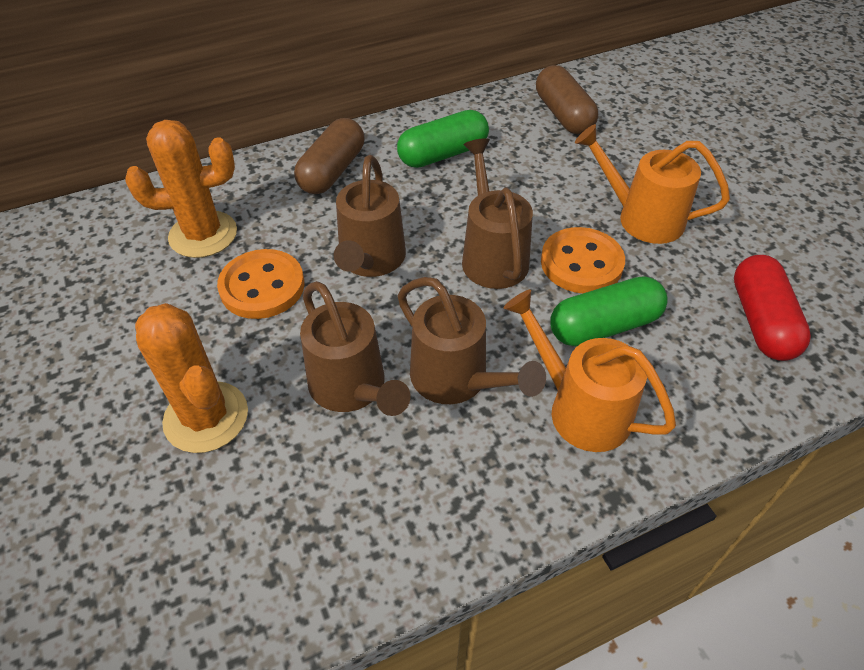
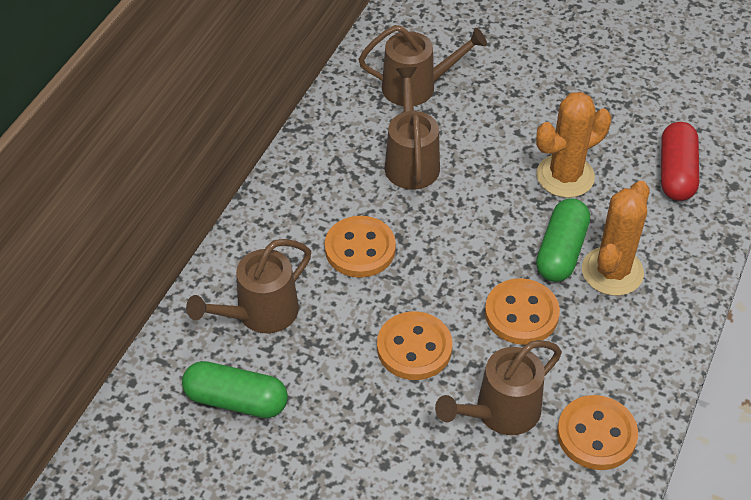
brown capsule: [294,118,364,194] [536,65,598,134] = 2 -> none = 0
orange button: [217,249,305,319] [541,227,625,293] = 2 -> [325,216,396,278] [377,311,453,380] [485,278,560,345] [557,395,638,470] = 4
orange watering can: [504,290,676,452] [575,124,730,244] = 2 -> none = 0

